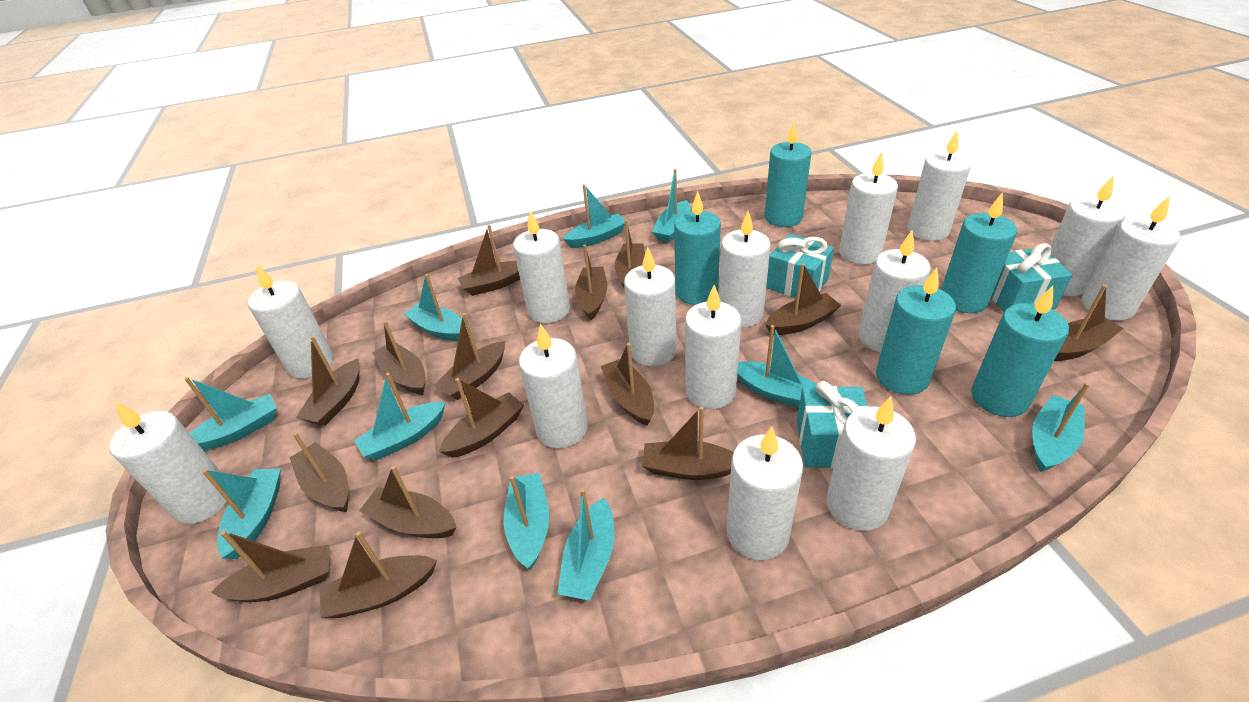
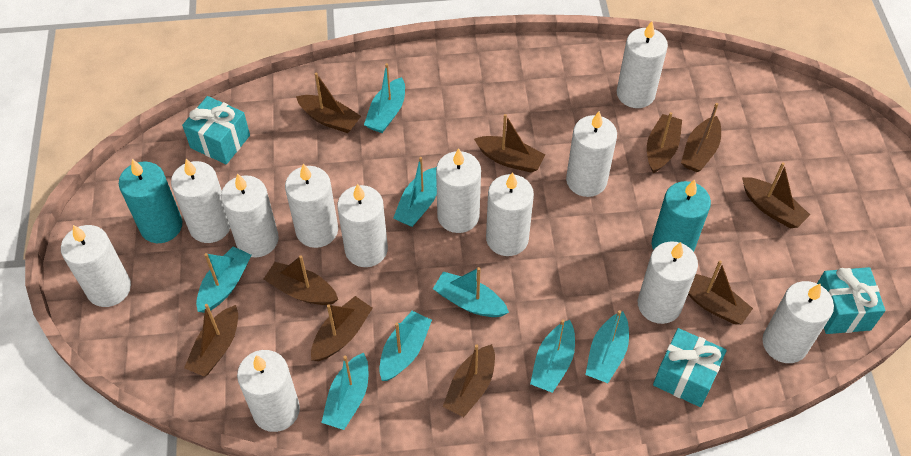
brown boat: [211,531,330,602] [290,432,348,512] [296,336,360,426] [320,531,437,618] [359,466,456,538] [372,321,426,395] [434,313,505,400] [439,378,524,458] [458,225,520,296] [575,245,607,320] [601,343,654,426] [615,220,645,287] [642,407,733,480] [765,263,841,335] [1054,285,1123,361] = 15 -> [184,304,238,377] [264,255,338,305] [296,73,361,133] [311,296,372,361] [443,344,495,417] [474,114,545,173] [647,112,682,173] [681,103,721,172] [688,261,753,324] [742,162,810,228] = 10
turquoise boat: [184,377,277,451] [202,468,281,559] [354,373,446,460] [404,274,467,341] [503,473,549,569] [557,488,614,601] [563,184,625,248] [652,169,690,242] [737,325,816,408] [1032,382,1090,472] = 10 -> [196,246,251,313] [321,353,368,430] [364,63,405,133] [379,311,432,381] [393,157,437,227] [433,267,509,317] [530,319,575,393] [585,310,629,383] = 8
turquoise candle: [674,191,721,305] [765,122,812,227] [876,268,956,395] [941,192,1017,313] [971,286,1069,417] = 5 -> [119,159,182,243] [652,179,711,252] = 2
white candle: [109,402,227,524] [248,265,333,379] [513,211,570,323] [519,323,588,449] [624,247,677,366] [685,285,741,409] [719,211,771,328] [727,427,803,560] [826,396,916,531] [839,152,898,265] [859,230,931,352] [908,130,971,241] [1051,175,1125,296] [1082,196,1180,321] = 14 -> [61,225,131,307] [171,159,230,243] [221,173,279,257] [237,350,300,432] [285,163,338,248] [337,183,388,267] [436,148,481,233] [486,172,534,256] [566,111,617,197] [617,21,668,108] [638,241,698,324] [762,281,834,363] = 12

